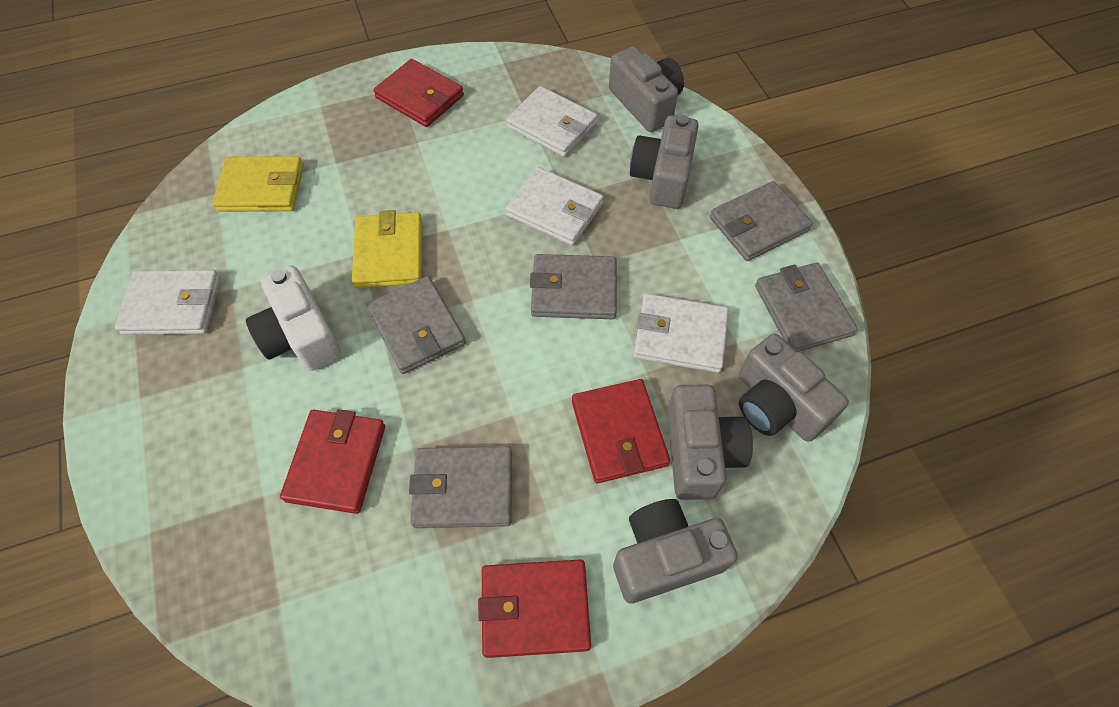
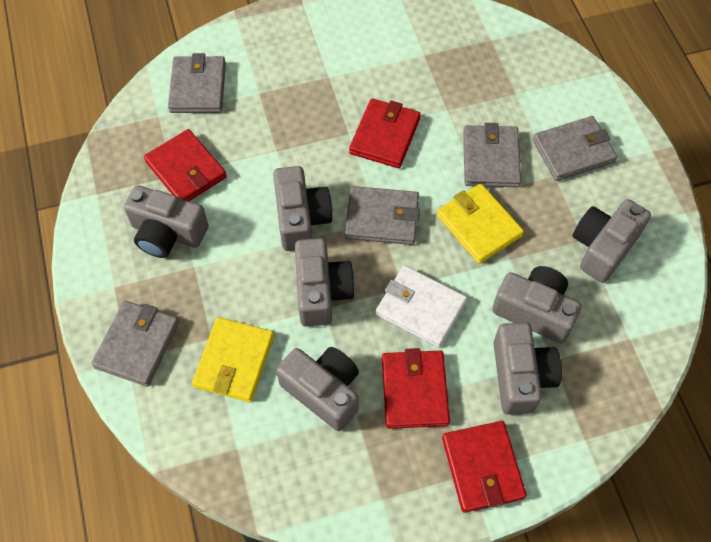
grey camera: [609,46,684,132] [613,499,738,603] [630,115,698,209] [667,385,753,500] [739,334,849,442] = 5 -> [124,185,208,258] [273,166,333,251] [276,347,359,431] [295,238,355,326] [492,266,582,344] [493,323,562,415] [573,199,651,283] = 7
white camera: [246,266,341,371] = 1 -> none = 0
white wallet: [115,270,221,335] [506,86,598,157] [506,167,604,246] [633,294,729,373] = 4 -> [376,265,467,348] = 1

